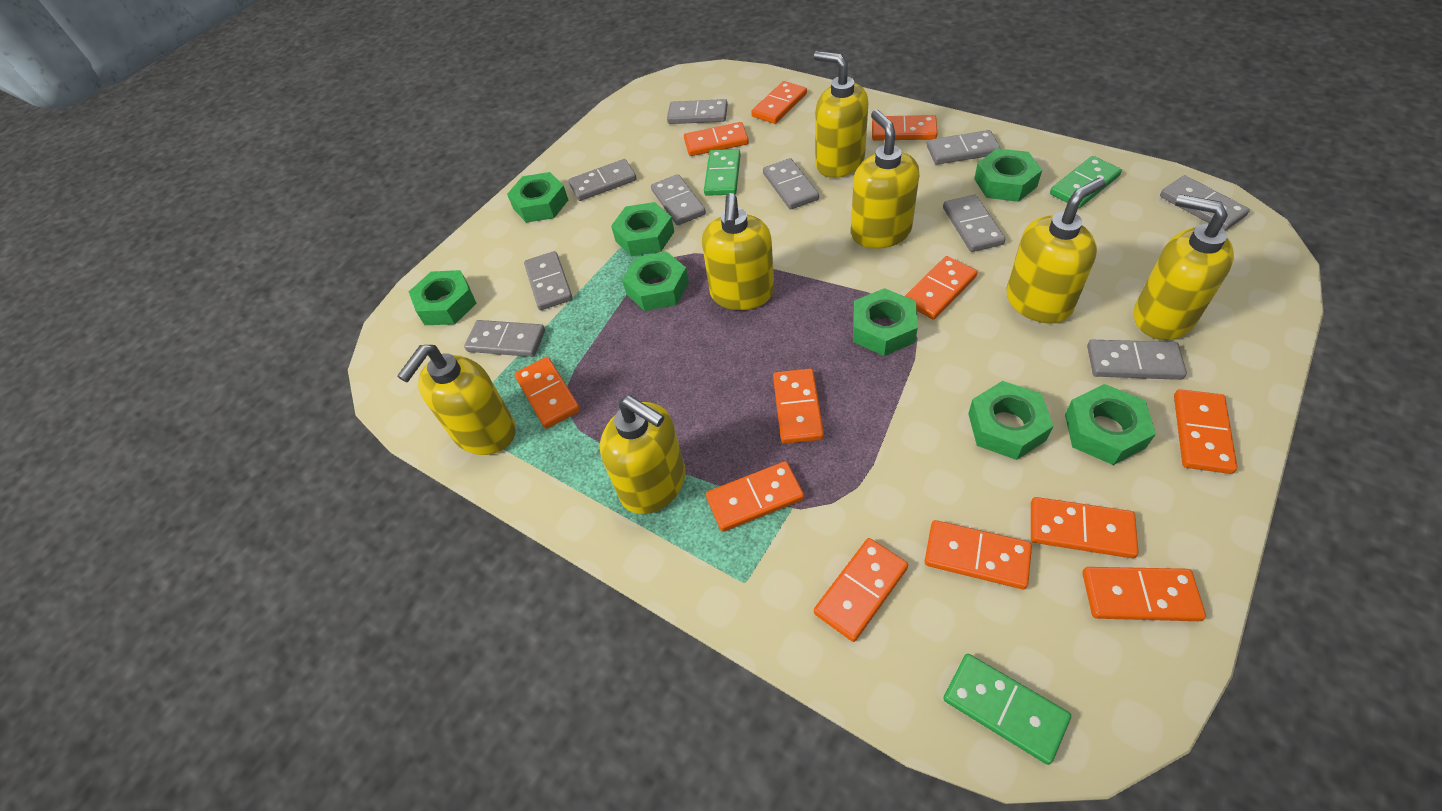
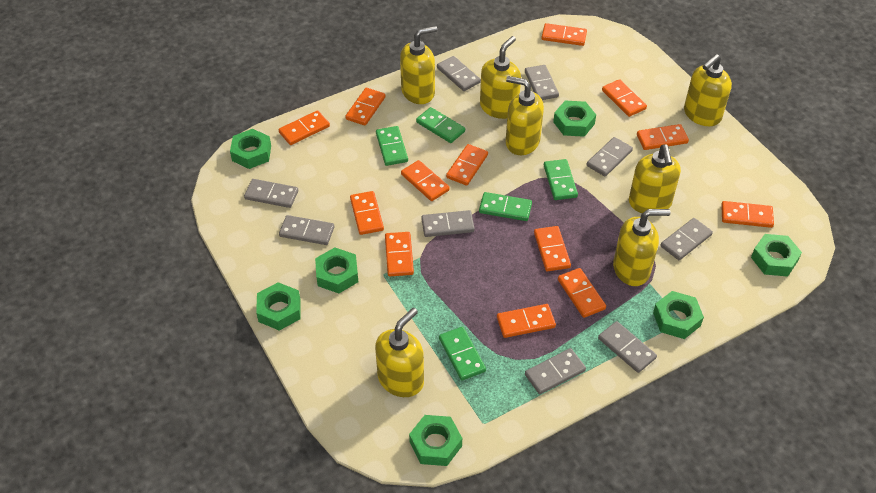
green domino: [704,149,741,196] [943,654,1071,765] [1050,156,1122,208] = 3 -> [376,126,408,166] [416,107,465,143] [439,327,486,380] [479,192,532,221] [544,159,578,200] = 5
green nut: [409,270,477,325] [507,172,568,223] [611,202,674,256] [622,251,689,311] [853,288,918,356] [968,381,1053,460] [974,148,1042,202] [1065,384,1156,465] = 8 -> [230,129,271,169] [256,282,301,331] [315,247,358,293] [409,415,462,466] [553,101,596,137] [653,291,704,339] [751,234,802,277] = 7
grey domino: [464,320,545,357] [524,251,573,310] [569,159,637,201] [651,174,706,226] [667,99,728,124] [763,158,819,210] [927,130,1001,165] [943,195,1006,252] [1087,340,1187,380] [1160,175,1250,231] = 10 -> [244,179,298,208] [279,215,334,245] [421,210,475,237] [437,56,481,91] [525,65,559,100] [525,348,586,394] [586,137,633,176] [598,321,657,373] [660,218,713,260] = 9
orange domino: [514,357,580,429] [684,122,749,156] [706,461,804,532] [751,81,807,124] [773,368,824,444] [814,538,908,642] [872,115,937,141] [905,256,977,319] [924,520,1032,589] [1031,497,1138,558] [1082,567,1206,621] [1174,389,1237,474] = 12 -> [279,110,330,145] [345,88,386,126] [350,191,384,235] [385,232,414,276] [401,160,450,201] [446,144,488,186] [497,304,556,338] [534,226,571,271] [541,23,587,46] [558,268,606,318] [602,79,647,117] [637,124,689,150] [721,201,774,228] = 13

